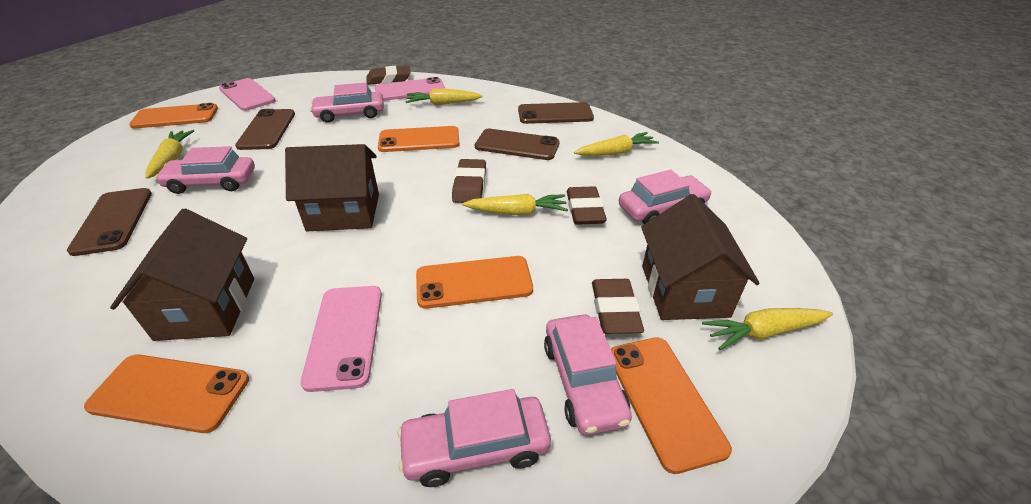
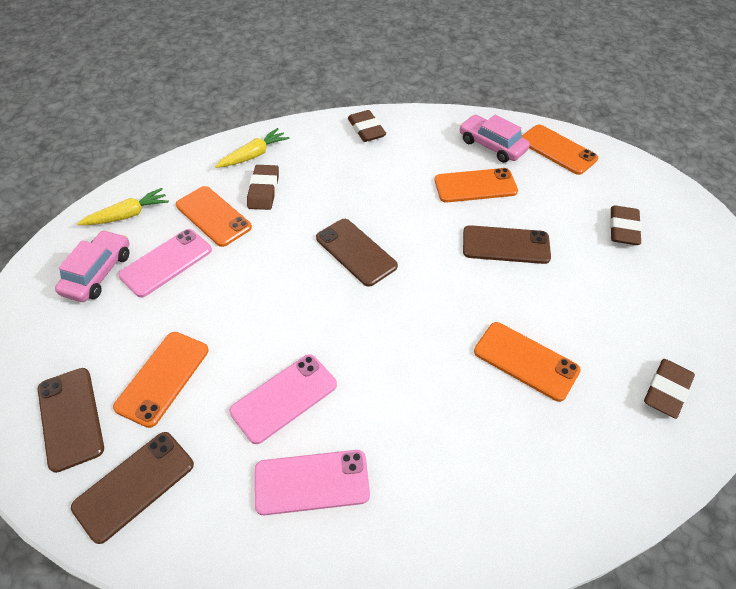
brown house: [110,209,254,341] [285,144,379,231] [641,194,760,320] = 3 -> none = 0
pink car: [155,146,255,194] [310,82,384,123] [397,389,551,487] [544,314,632,435] [619,170,712,224] = 5 -> [55,230,130,302] [459,114,530,163] = 2
yellow carrot: [145,130,194,179] [405,88,483,105] [462,194,568,215] [574,132,659,156] [702,308,833,350] = 5 -> [77,188,169,225] [215,128,289,168] = 2

